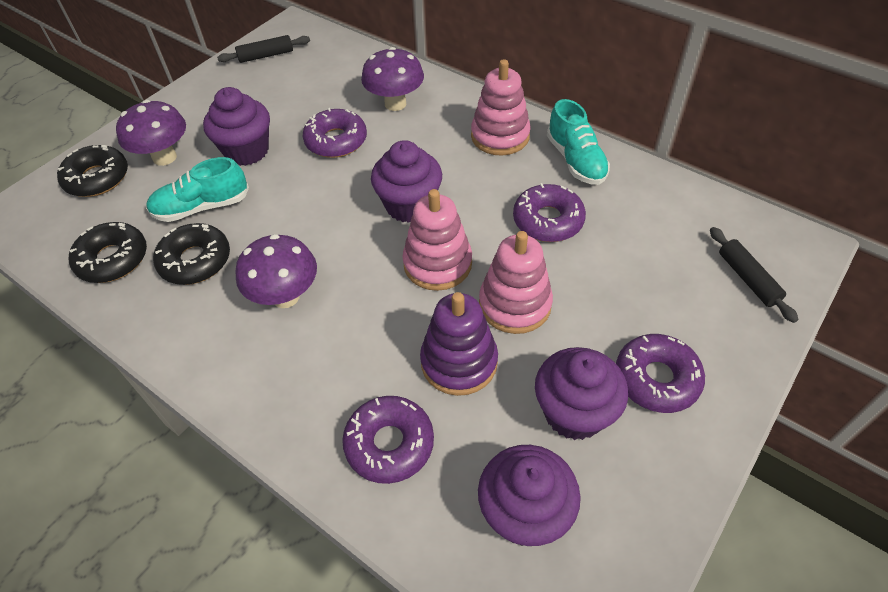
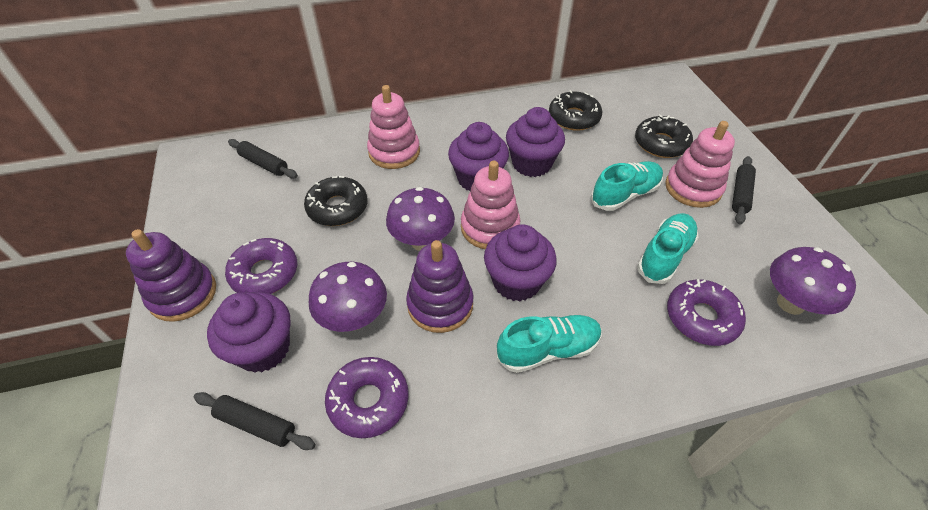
black rolling pin: [217,35,310,63] [710,227,798,323] = 2 -> [194,392,315,450] [228,139,298,178] [732,156,756,224] = 3
purple donut: [303,108,367,158] [342,396,434,484] [513,183,586,242] [616,334,705,413] = 4 -> [225,238,297,294] [325,357,409,438] [667,279,746,346] = 3
purple stacking toy: [420,292,498,396] = 1 -> [126,229,216,322] [406,240,474,333] = 2
turquoise shoe: [146,157,249,222] [547,99,610,185] = 2 -> [497,315,602,373] [591,161,663,211] [637,213,698,284] = 3

